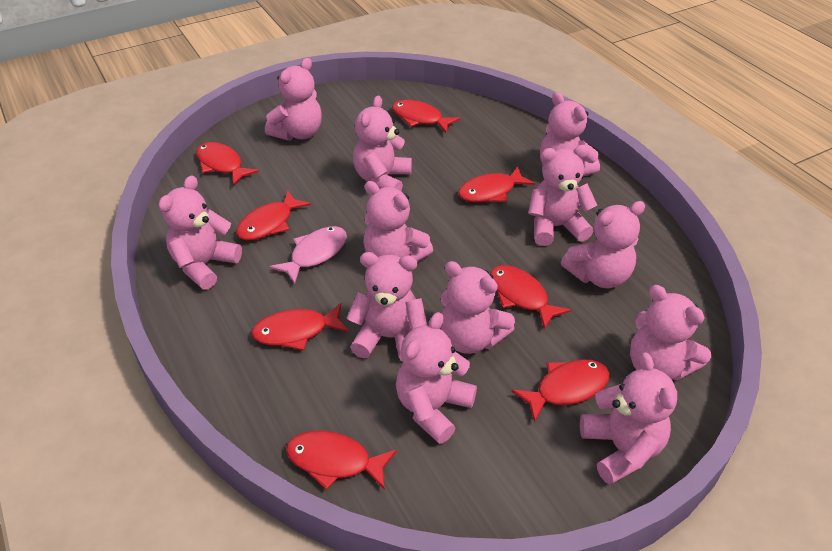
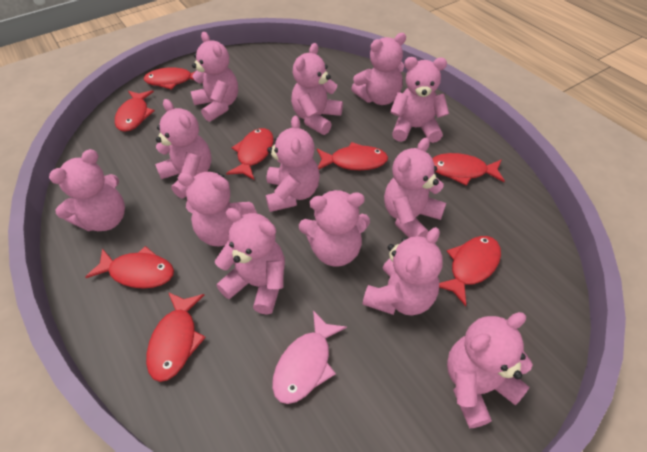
pink teddy bear: [158,176,242,289] [265,58,322,141] [346,252,427,361] [353,96,412,191] [363,181,433,262] [396,312,477,444] [440,261,515,354] [528,145,597,246] [540,92,600,176] [561,201,645,288] [580,352,677,485] [630,285,711,381] = 12 -> [49,149,125,231] [155,99,212,198] [178,172,257,246] [191,32,238,122] [215,208,285,314] [266,116,320,212] [291,43,343,135] [299,190,370,266] [351,33,406,105] [363,227,443,315] [384,138,446,238] [390,57,449,143] [447,312,533,428] = 13

